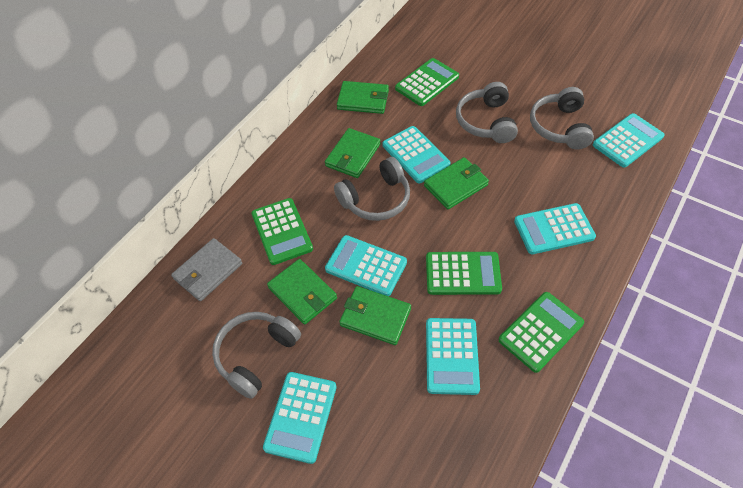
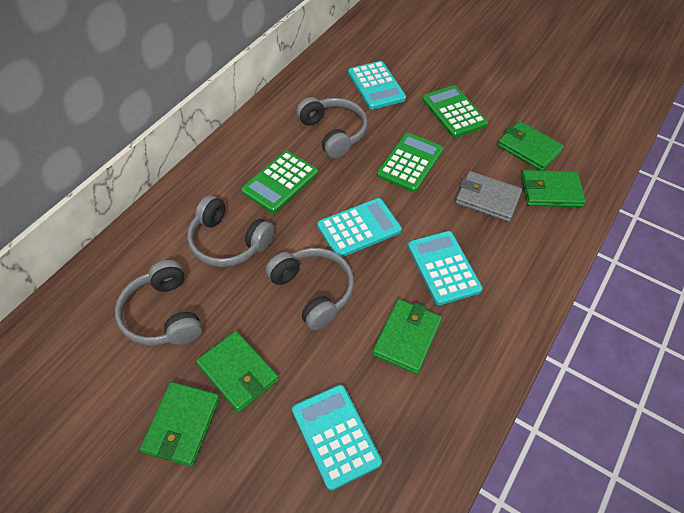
green calculator: [251,198,313,265] [395,58,459,106] [426,252,502,295] [499,292,584,373] = 4 -> [241,151,318,213] [377,133,443,192] [422,85,488,138] = 3
turquoise calculator: [263,372,337,464] [325,235,407,296] [382,126,451,183] [426,318,480,395] [514,203,596,254] [593,113,665,168] = 6 -> [292,385,382,491] [317,198,402,257] [348,61,406,110] [408,231,483,305] = 4

